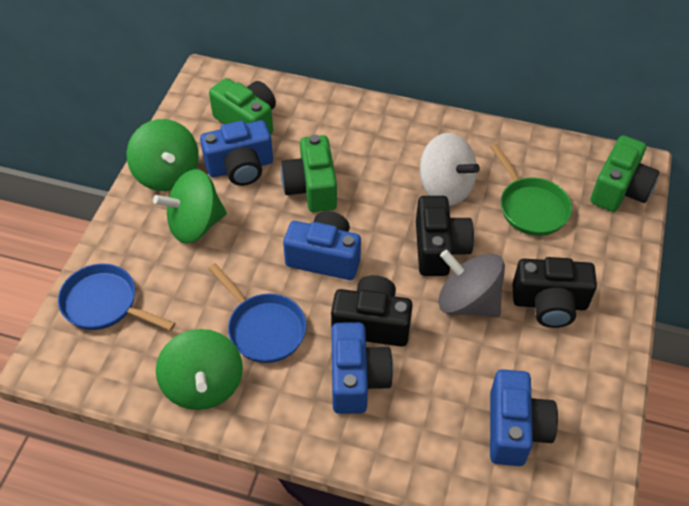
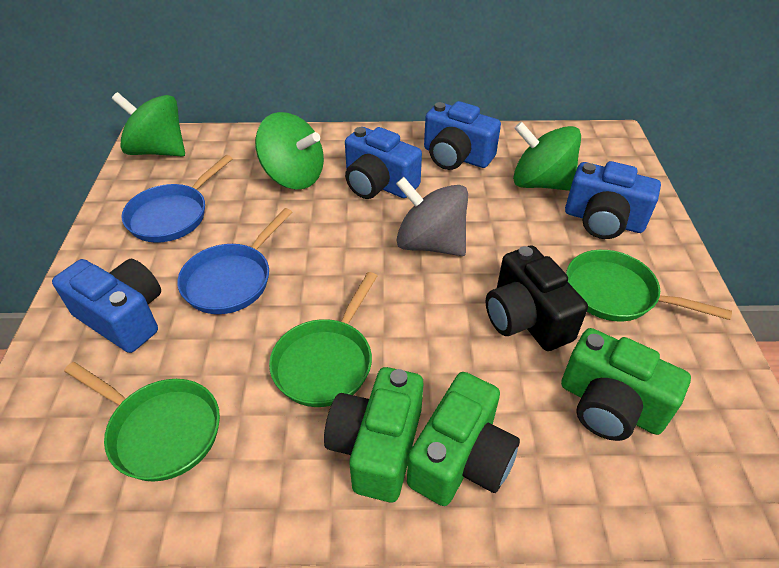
black camera: [331,275,413,347] [416,196,474,276] [512,257,597,328] = 3 -> [486,245,588,351] = 1
green pan: [490,143,572,236] = 1 -> [64,362,220,481] [269,272,377,407] [566,250,732,321] = 3
white spinning top: [420,133,480,206] = 1 -> none = 0

